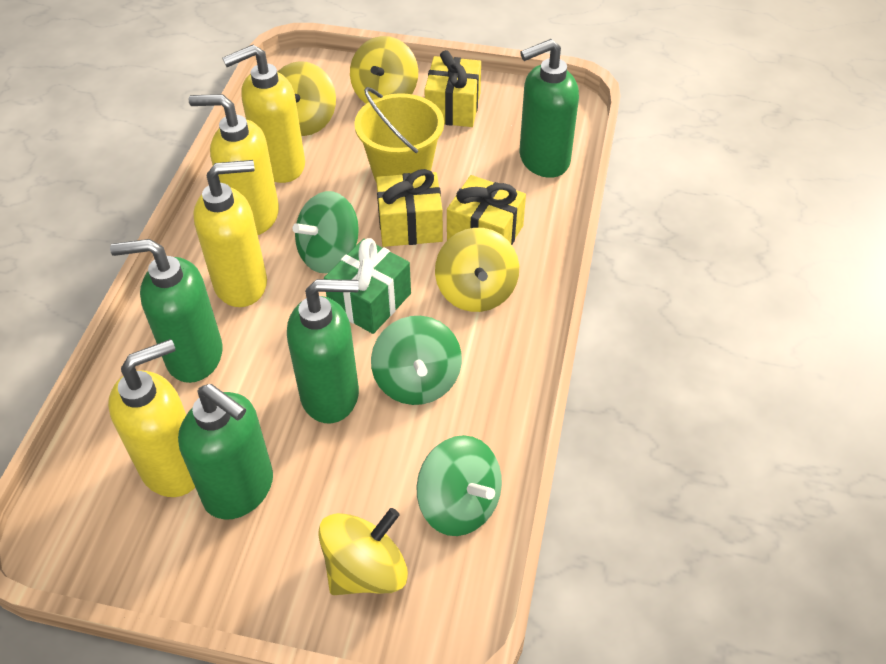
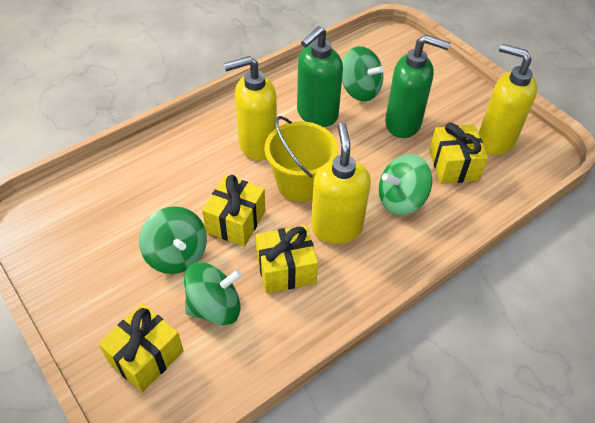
green gift: [324,238,411,334] = 1 -> none = 0
green soap dispenser: [110,239,223,383] [178,384,273,520] [287,279,359,423] [520,39,579,178] = 4 -> [297,26,343,127] [385,35,450,138] = 2
green spinning top: [293,191,359,273] [371,316,462,405] [417,435,502,536] = 3 -> [139,206,207,274] [184,262,242,325] [342,46,384,101] [379,154,432,216] = 4
yellow gift: [376,169,443,247] [424,50,481,127] [447,175,526,245] = 3 -> [98,303,184,392] [202,175,265,247] [256,225,318,293] [429,123,488,184] = 4
yellow soap dispenser: [108,339,195,497] [189,94,279,235] [193,160,267,307] [222,45,305,183] = 4 -> [224,56,277,161] [311,122,371,244] [478,44,538,155] = 3
yellow spinning top: [278,61,336,136] [318,508,408,595] [350,36,418,104] [435,228,519,312] = 4 -> none = 0

